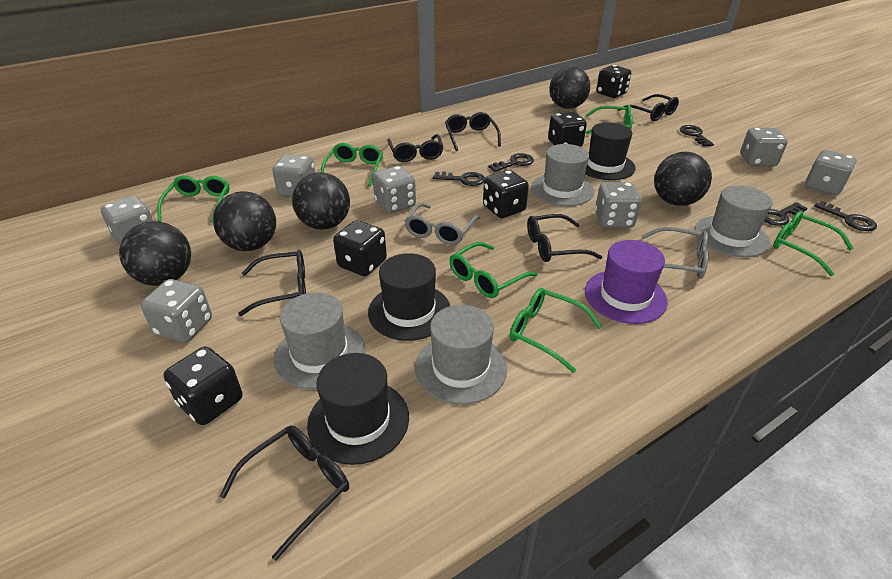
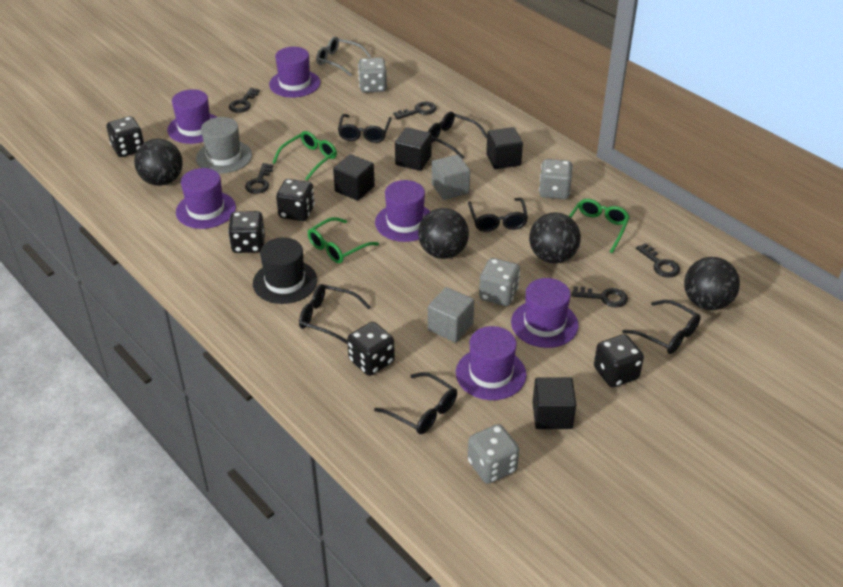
black ball: [119,221,191,286] [213,191,276,251] [292,172,350,230] [550,66,590,109] [654,152,712,206] = 5 -> [134,139,183,186] [418,208,469,259] [529,212,581,263] [684,257,740,310] = 4
black cube: none = 0 -> [333,154,375,201] [395,127,432,171] [486,127,523,169] [532,377,576,429] = 4
black hat: [307,353,409,465] [368,253,450,341] [585,122,636,180] = 3 -> [253,237,317,304] = 1
green glasses: [157,175,230,222] [321,143,383,186] [450,242,538,298] [510,288,602,373] [586,105,633,134] [773,211,854,276] = 6 -> [272,131,337,181] [308,217,379,263] [569,199,630,253] = 3
grey cube: none = 0 -> [428,287,474,343] [432,155,470,200] = 2
grey dice: [101,196,154,245] [141,279,212,342] [272,154,315,197] [372,166,416,213] [595,182,641,228] [740,128,788,167] [805,150,857,195] = 7 -> [358,58,387,93] [467,424,519,484] [479,258,520,306] [539,159,573,199] = 4
grey glasses: [405,203,480,245] [642,227,709,279] = 2 -> [316,37,371,76] = 1
grey hat: [274,292,365,389] [415,305,507,404] [531,144,594,206] [695,186,773,257] = 4 -> [196,117,252,174] = 1
purple hat: [585,240,668,324] = 1 -> [167,89,216,144] [176,168,236,229] [269,47,320,97] [375,180,431,242] [456,326,526,400] [511,278,579,348] = 6

